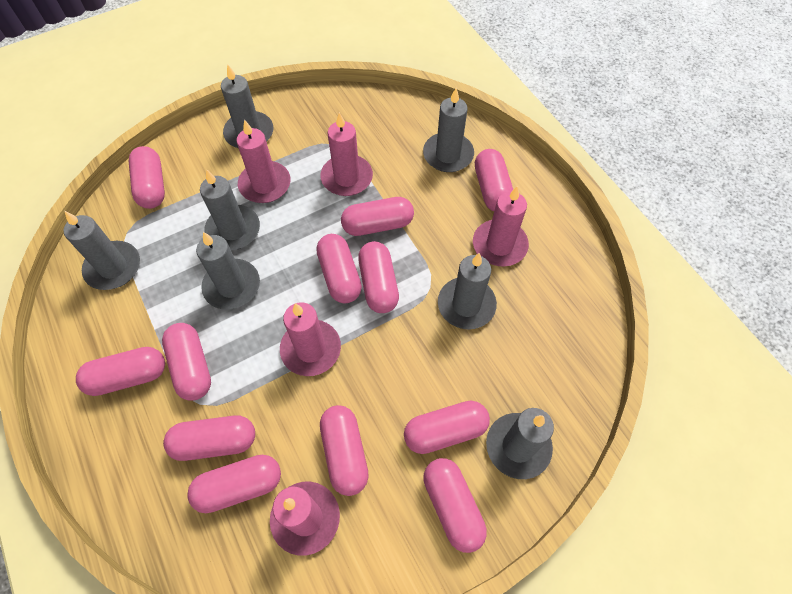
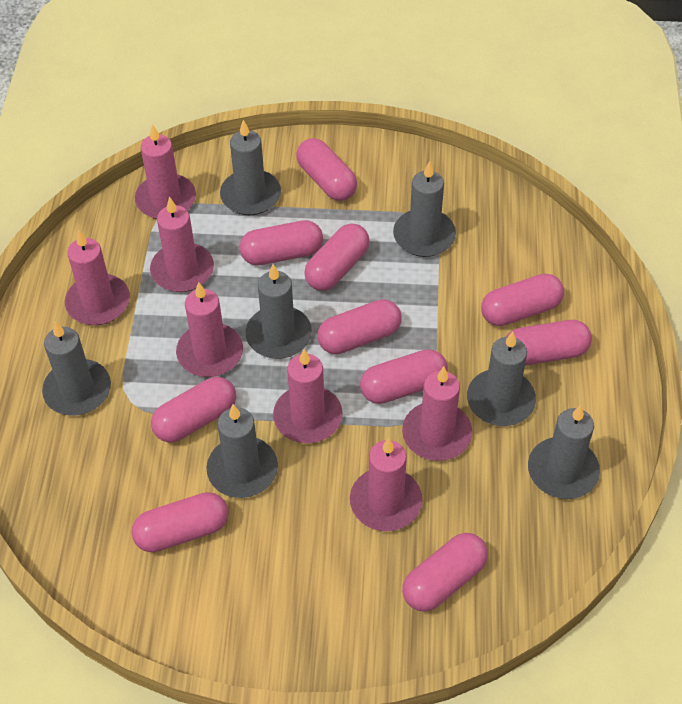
pink candle: [237,120,291,203] [270,482,340,556] [280,302,341,376] [320,112,373,196] [473,186,529,267] = 5 -> [65,230,130,325] [135,124,196,219] [150,196,214,292] [176,282,243,377] [273,349,343,443] [350,438,422,531] [402,367,473,461] = 7
pink capsule: [76,347,165,396] [129,146,165,209] [162,323,211,401] [163,415,255,461] [187,455,281,513] [316,234,362,303] [320,405,369,496] [341,197,414,236] [358,241,399,313] [404,401,490,454] [423,458,487,553] [475,149,513,211] = 12 -> [131,492,229,552] [151,377,236,442] [240,220,323,266] [296,138,357,201] [304,223,370,291] [317,299,402,354] [360,349,448,404] [402,533,488,611] [481,274,564,326] [506,320,592,366] = 10

